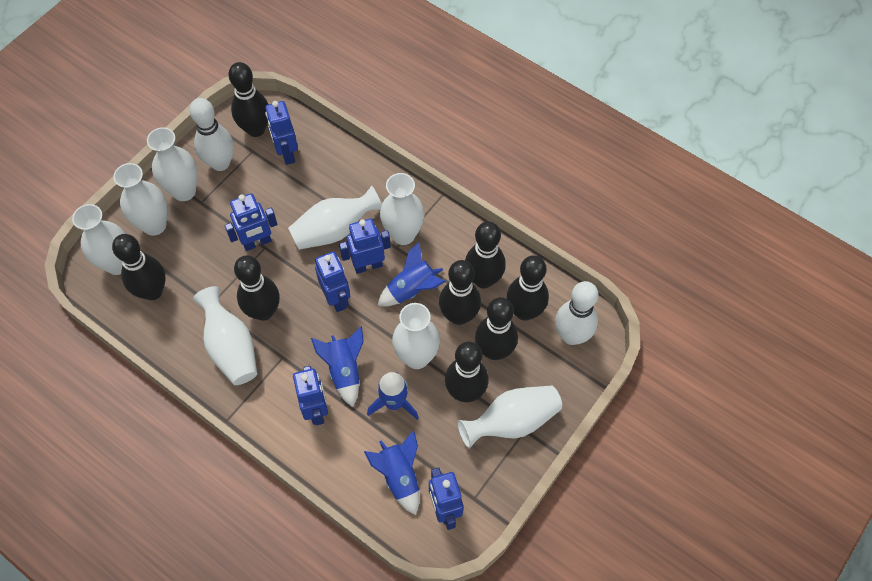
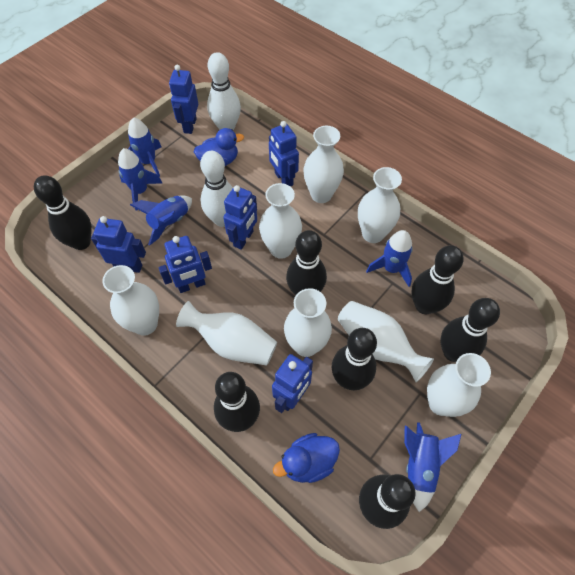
black bowling pin: [112,234,166,300] [229,62,269,137] [234,255,280,321] [439,260,481,325] [445,342,488,402] [465,221,506,288] [475,297,518,360] [507,255,549,321] = 8 -> [34,175,92,250] [214,372,260,432] [286,230,327,295] [332,328,377,390] [359,474,416,529] [411,245,464,314] [441,298,500,362] = 7
blue duck: none = 0 -> [194,128,244,166] [273,433,340,483] = 2
blue rocket: [311,326,364,407] [364,430,419,515] [367,372,419,420] [378,242,446,306] = 4 -> [118,148,162,211] [128,117,161,177] [130,196,192,245] [366,230,413,287] [404,422,461,512] = 5

